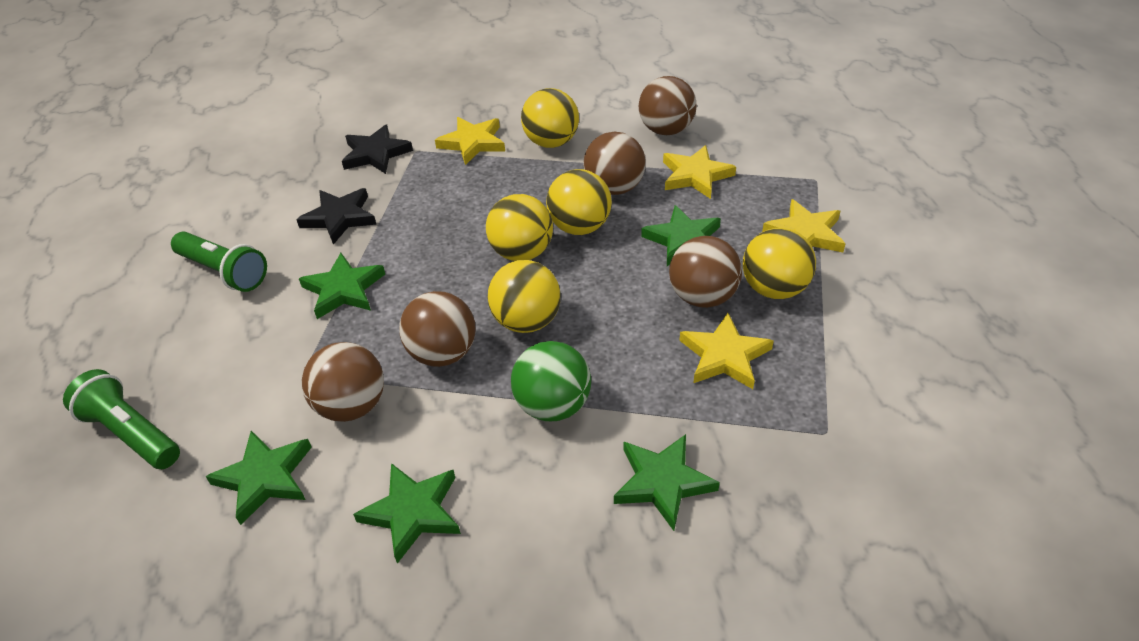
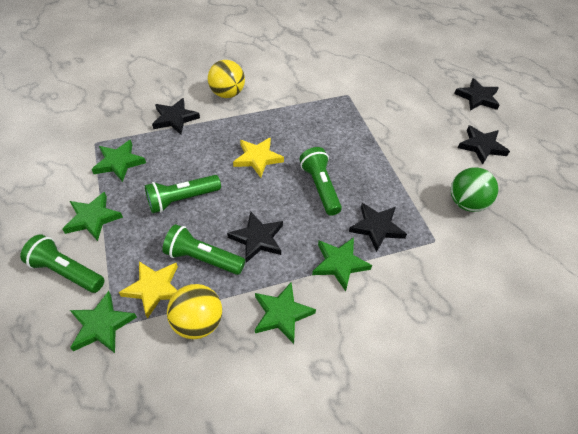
black star: [296,188,377,245] [342,125,413,174] = 2 -> [152,98,200,134] [227,212,283,263] [349,203,407,252] [454,78,500,111] [458,125,510,165] = 5
brown ball: [302,342,384,422] [399,291,476,367] [583,132,646,195] [639,76,696,135] [669,236,742,308] = 5 -> none = 0
green flashlight: [63,369,180,469] [171,232,267,292] = 2 -> [20,234,104,293] [145,175,221,213] [162,224,245,275] [299,147,342,216] = 4
yellow ball: [486,194,553,261] [488,260,561,333] [521,88,579,148] [546,169,612,235] [743,228,816,299] = 5 -> [167,284,222,339] [208,60,245,98] = 2
yellow star: [435,117,505,165] [663,145,736,199] [679,313,774,389] [762,199,846,252] = 4 -> [119,261,178,319] [233,137,284,178] = 2

